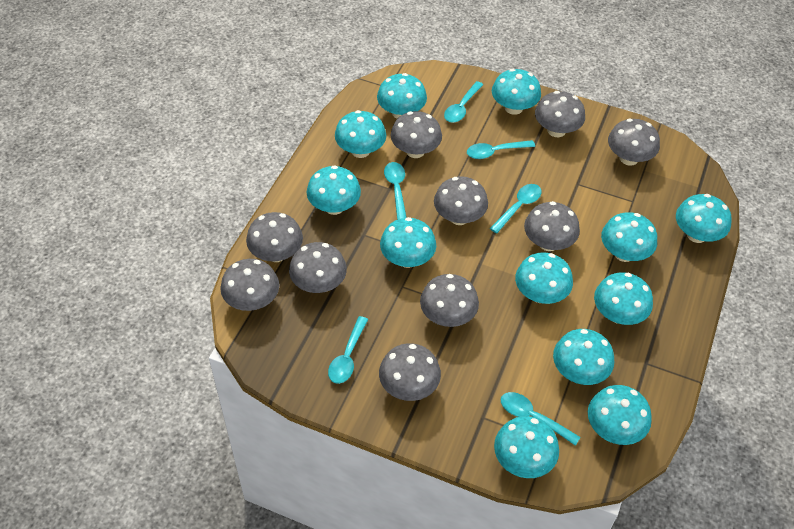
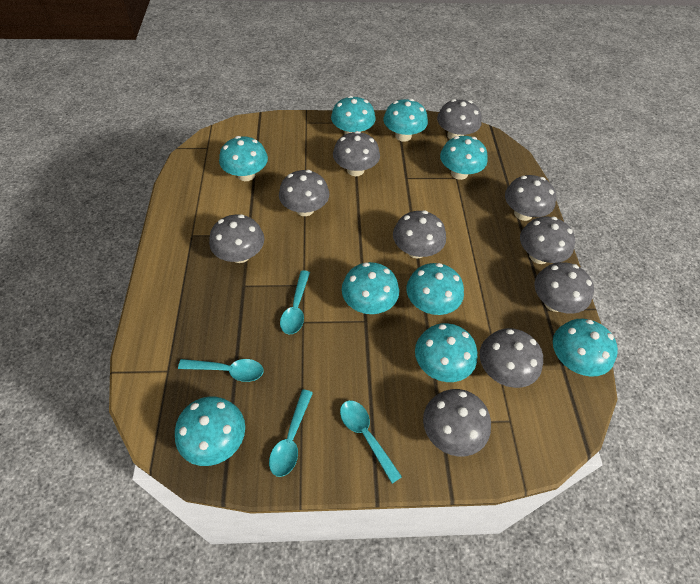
turquoise mushroom: [307,165,361,215] [335,110,386,158] [377,73,427,119] [380,217,436,268] [492,69,541,115] [494,416,559,478] [515,252,573,304] [553,329,614,385] [588,385,652,445] [594,272,653,325] [601,212,657,262] [676,194,732,243] = 12 -> [175,396,245,466] [219,136,268,181] [331,96,376,134] [342,262,399,314] [383,99,428,142] [406,263,464,315] [415,323,477,382] [440,136,488,180] [553,319,618,377] = 9
turquoise spoon: [328,316,368,384] [384,162,407,220] [444,81,483,123] [467,140,535,159] [490,184,541,233] [501,392,580,446] = 6 -> [178,359,263,382] [269,389,313,477] [280,270,310,334] [340,401,402,484] = 4

